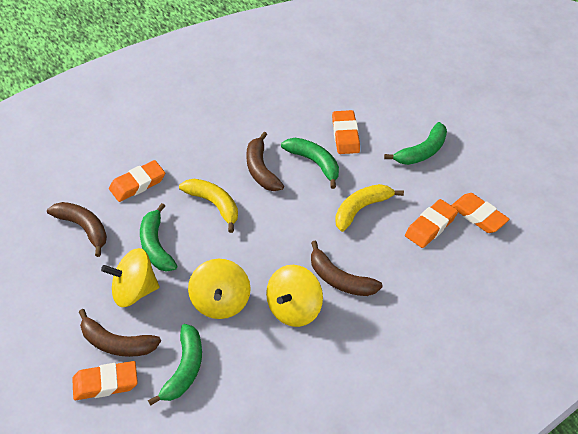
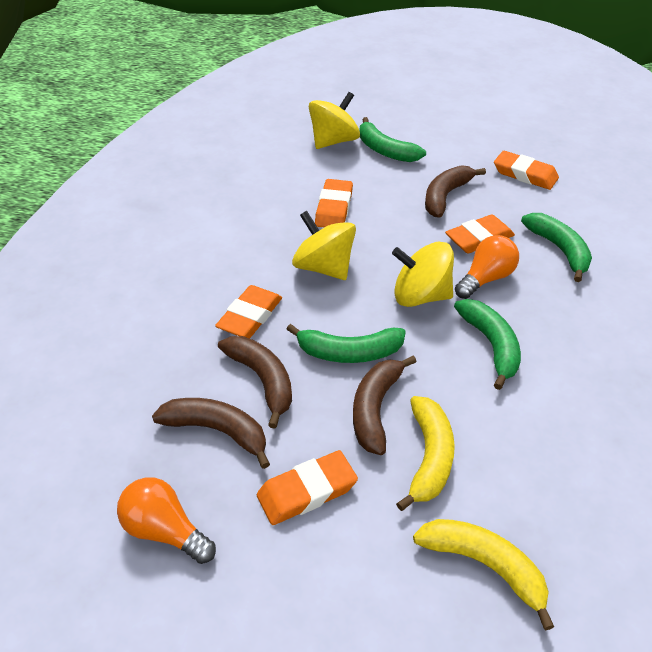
orange light bulb: none = 0 -> [117,477,216,564] [455,235,519,299] = 2

